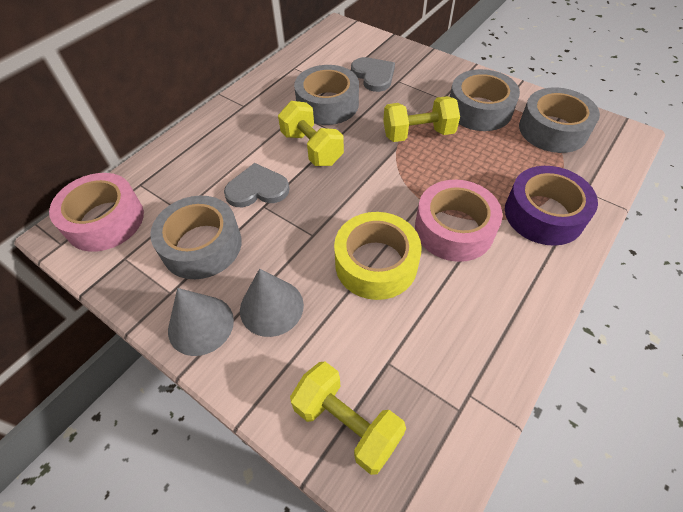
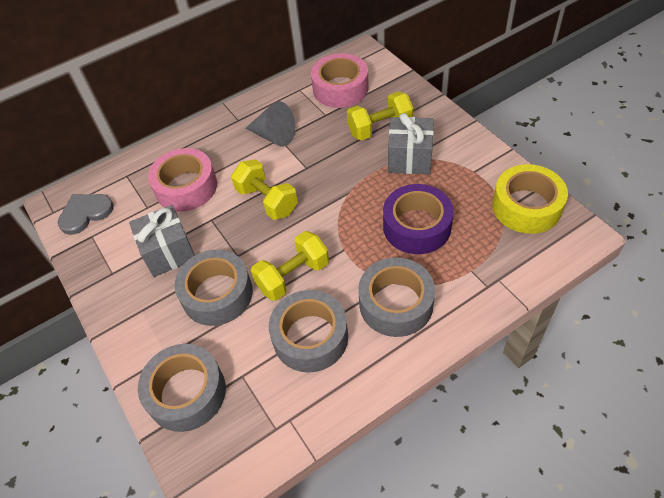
grey cone: [168,288,234,356] [240,269,304,337] = 2 -> [246,101,295,147] = 1
grey gift: none = 0 -> [129,205,195,277] [388,113,434,174] = 2
grey heart: [224,163,289,207] [351,57,395,92] = 2 -> [58,194,114,235] = 1

